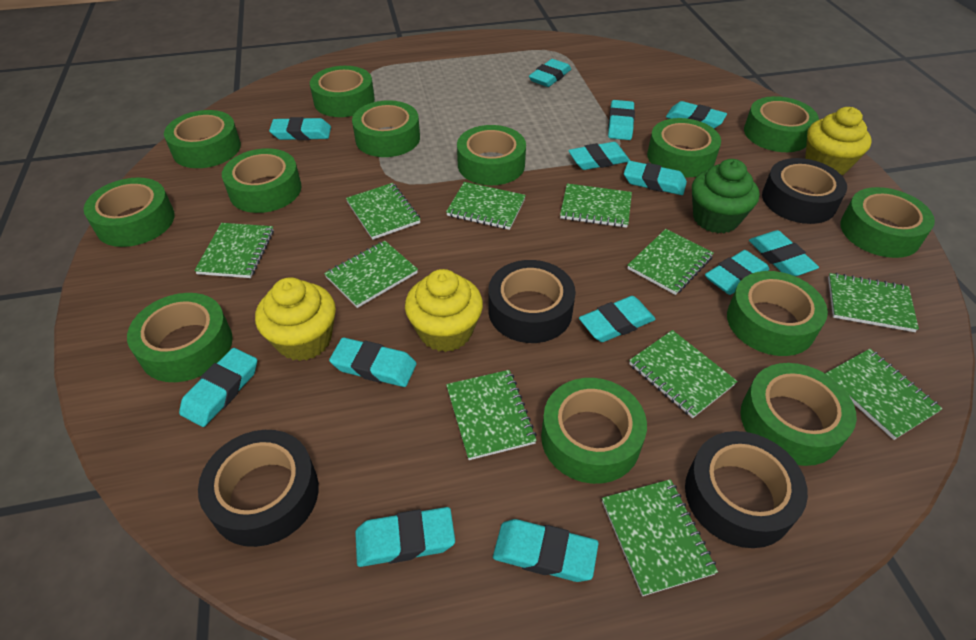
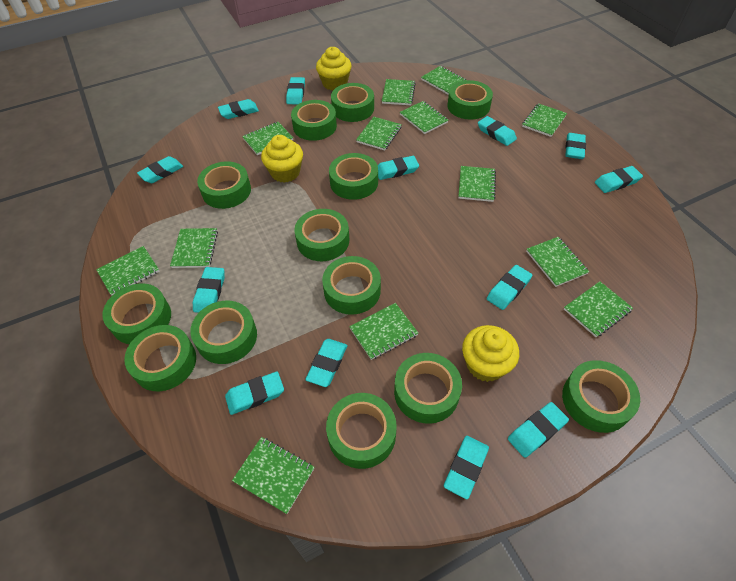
black tape: [198,430,319,547] [488,260,576,343] [685,431,808,548] [762,158,847,224] = 4 -> none = 0
green cupcake: [692,159,759,233] = 1 -> none = 0
green notebook: [194,223,274,278] [324,241,418,308] [346,183,421,240] [446,182,526,230] [446,370,537,460] [560,183,632,228] [602,479,718,596] [627,229,714,295] [629,330,737,418] [825,349,943,440] [828,273,919,332] = 11 -> [96,246,160,295] [170,228,218,268] [232,437,314,514] [242,122,293,155] [349,303,418,360] [356,117,402,151] [382,79,416,105] [400,101,448,134] [421,66,466,95] [458,166,496,202] [522,103,567,137] [526,237,589,287] [564,281,633,337] = 13

